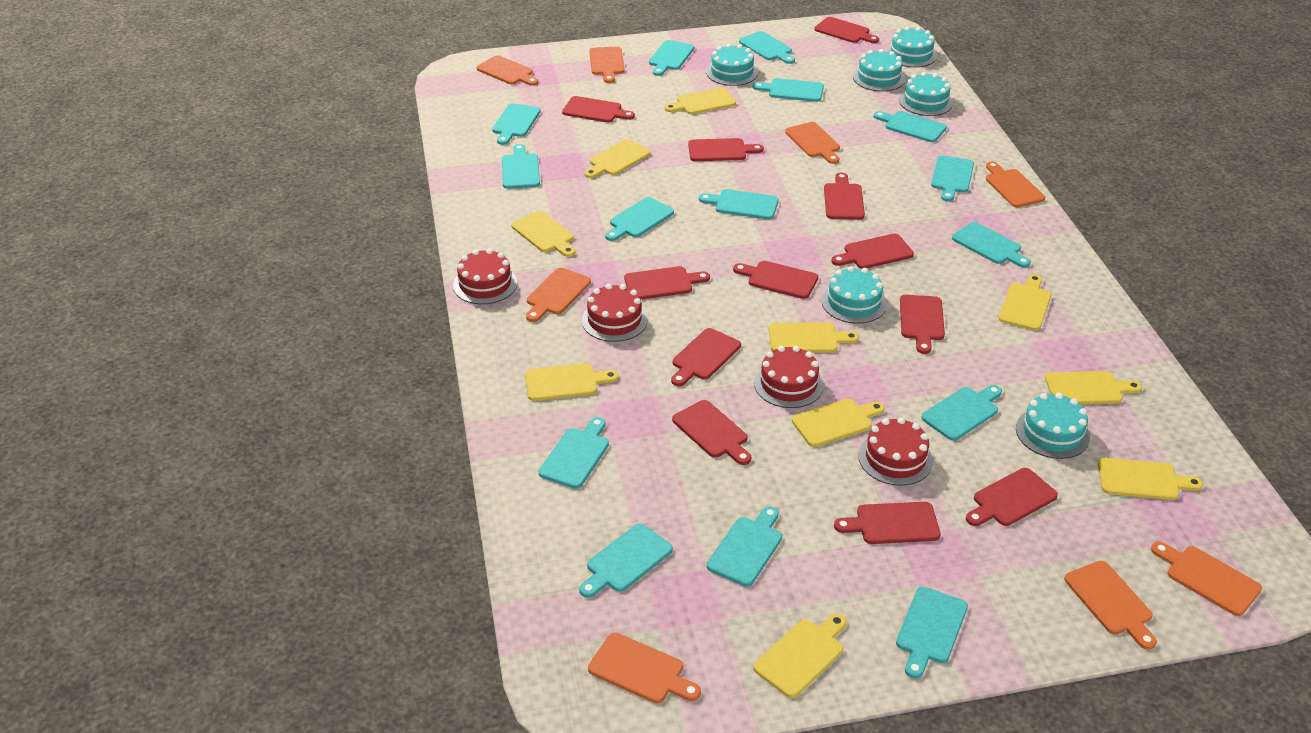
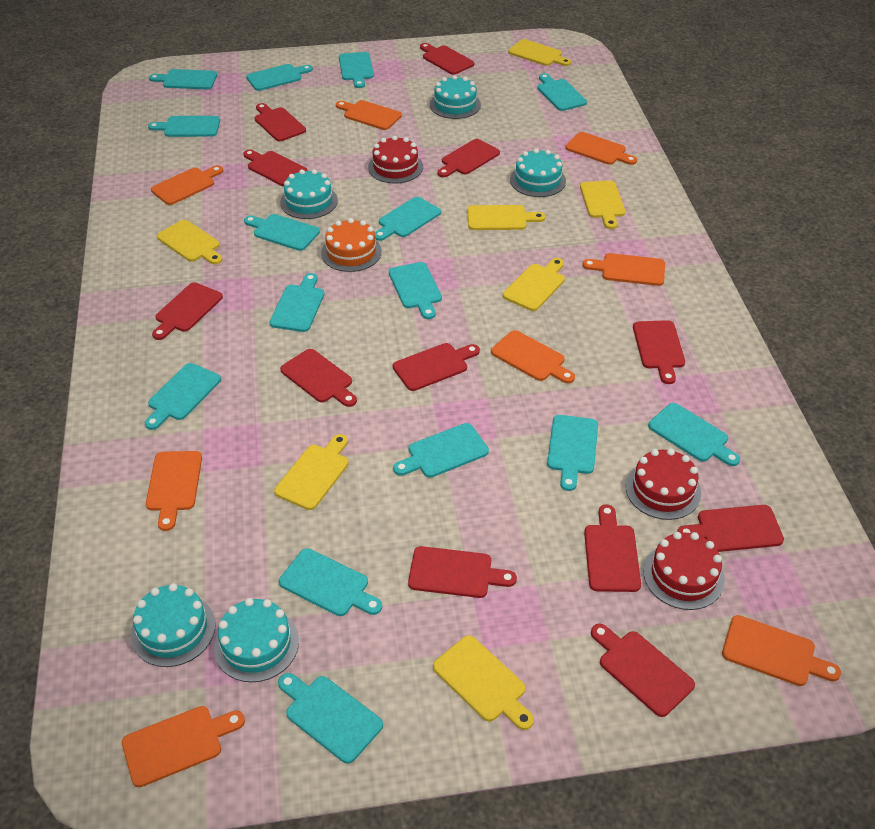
orange cake: none = 0 -> [321,218,382,272] = 1
red cake: [453,248,517,304] [582,284,648,342] [754,346,824,408] [859,417,933,486] = 4 -> [368,136,423,183] [625,448,701,520] [643,532,725,610] = 3
turquoise cake: [706,44,758,86] [822,266,887,324] [853,49,905,91] [886,26,937,67] [899,72,953,116] [1016,393,1090,459] = 6 -> [131,583,215,667] [214,598,299,682] [280,169,338,219] [430,75,481,119] [510,148,566,197] = 5
yellow cutting board: [511,211,575,257] [525,363,619,401] [584,139,650,178] [665,87,736,114] [753,614,846,698] [769,322,859,353] [792,399,885,447] [998,274,1051,331] [1045,371,1142,404] [1098,458,1203,500] = 10 -> [157,220,222,264] [274,434,349,510] [433,635,534,730] [467,205,545,230] [503,258,565,311] [508,39,571,66] [580,181,625,229] = 7

